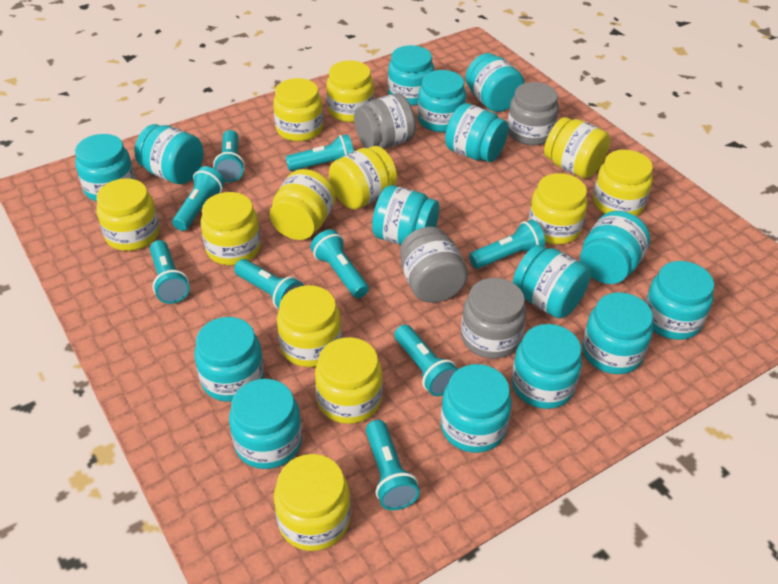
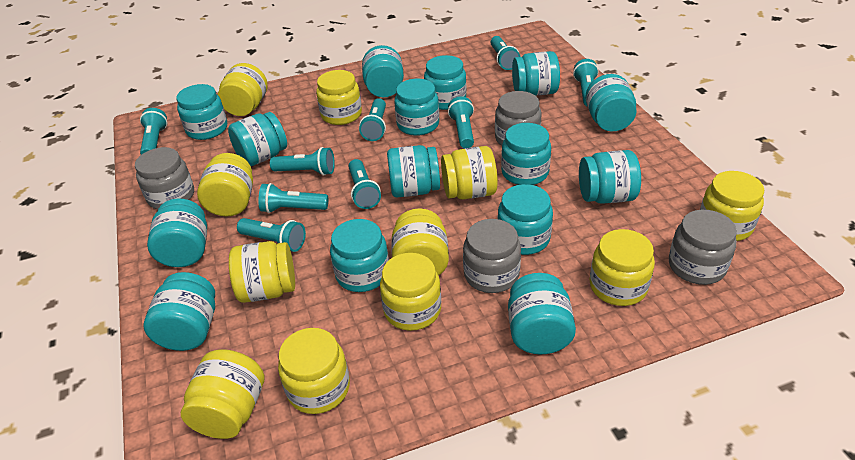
yellow jar: [96,178,159,251] [201,192,261,265] [270,169,336,240] [273,78,323,142] [274,454,351,551] [277,285,342,367] [315,337,383,424] [326,61,374,122] [329,146,397,210] [528,173,588,244] [544,117,610,179] [593,150,653,216] = 12 -> [181,349,264,439] [197,153,253,216] [218,63,268,116] [229,241,295,303] [278,328,350,414] [316,70,362,125] [380,253,441,331] [391,209,449,275] [441,146,498,199] [590,229,655,306] [700,171,764,241] = 11

